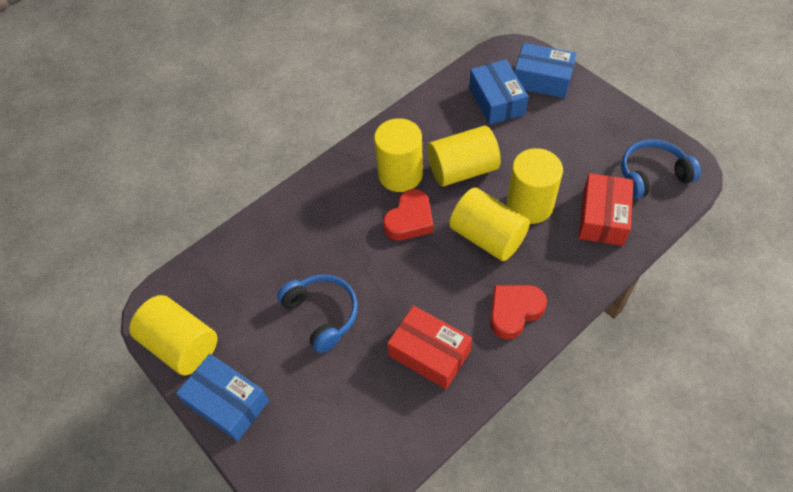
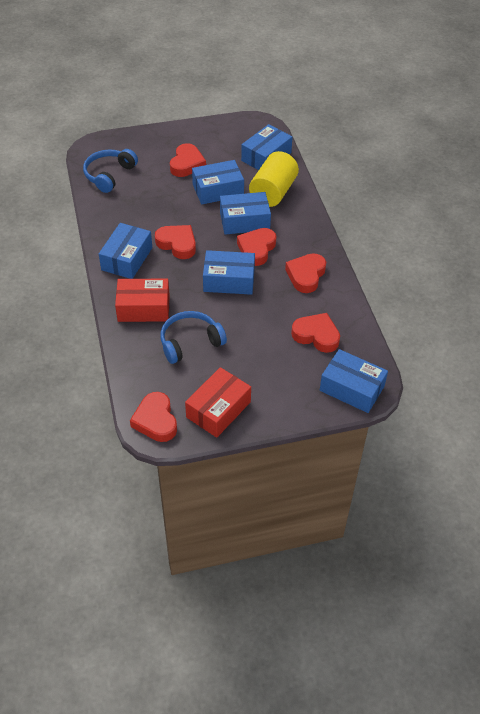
blue box: [176,354,269,442] [469,59,528,125] [514,43,577,98] = 3 -> [99,223,152,279] [192,160,244,205] [203,250,255,295] [220,192,271,235] [241,124,292,170] [320,349,388,413] = 6
red heart: [383,189,433,240] [490,285,547,339] = 2 -> [130,392,177,442] [155,225,196,259] [170,143,206,177] [237,228,276,266] [285,253,326,293] [291,313,340,353] = 6
yellow cylinder: [129,295,218,375] [374,118,423,192] [428,126,501,186] [449,188,530,261] [507,148,563,224] = 5 -> [249,151,299,207] = 1

